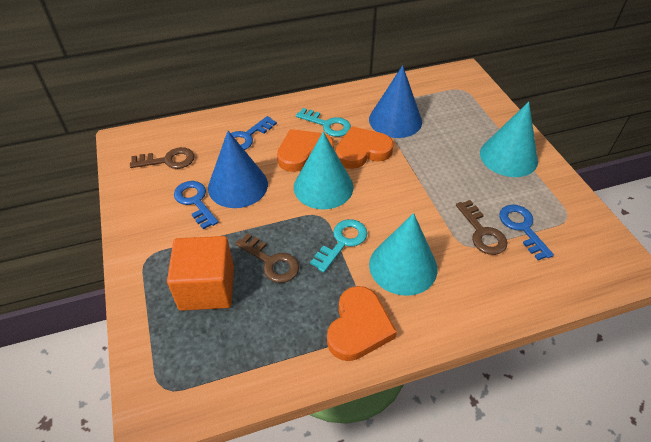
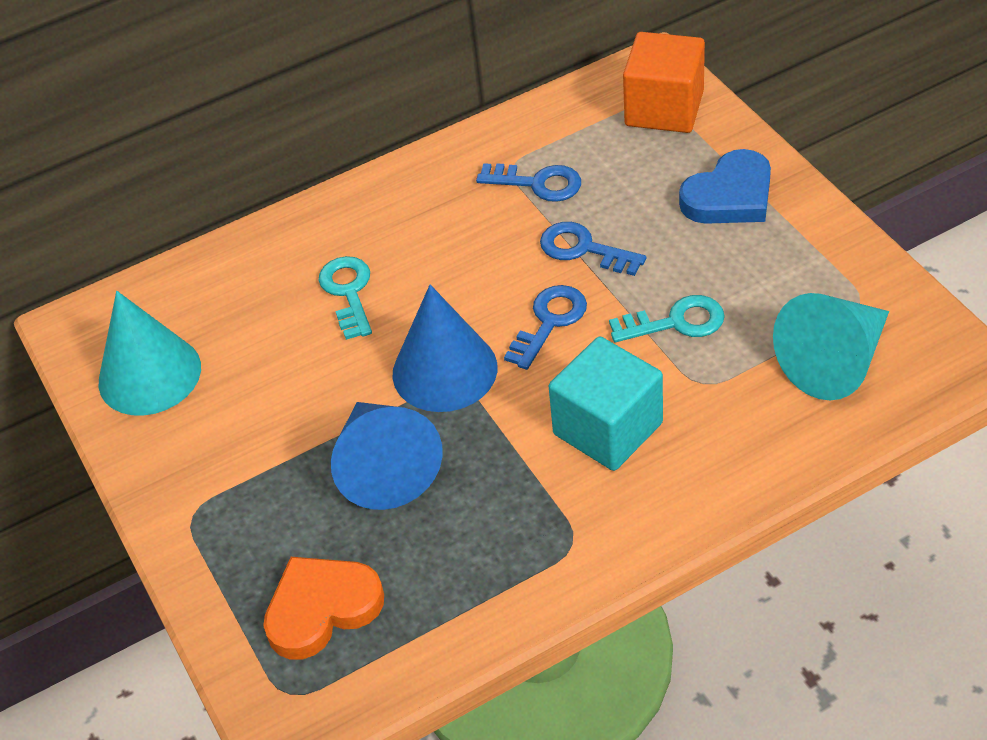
blue heart: none = 0 -> [679,149,771,224] = 1
brown key: [130,147,195,169] [235,233,299,283] [456,200,507,255] = 3 -> none = 0
orange heart: [277,129,334,172] [327,286,397,361] [336,126,394,169] = 3 -> [263,557,384,660] = 1
turquoise cone: [294,132,354,209] [369,213,437,296] [480,102,538,177] = 3 -> [99,291,201,416] [773,293,889,400] = 2
turquoise cube: none = 0 -> [549,336,663,471] = 1

